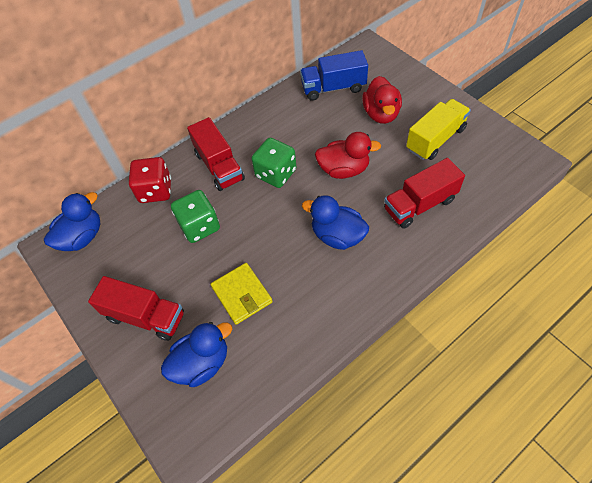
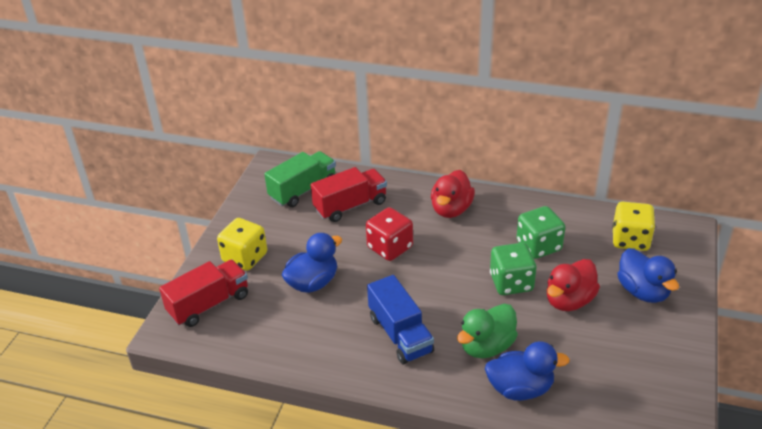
green duck: none = 0 -> [457,304,518,359] = 1
green truck: none = 0 -> [264,151,336,207] = 1
red truck: [88,276,184,341] [187,117,245,191] [384,158,465,229] = 3 -> [159,260,248,327] [311,167,387,222] = 2
yellow dice: none = 0 -> [217,218,267,271] [612,202,655,251] = 2
yellow truck: [406,99,471,160] = 1 -> none = 0
yellow wallet: [211,263,273,325] = 1 -> none = 0

